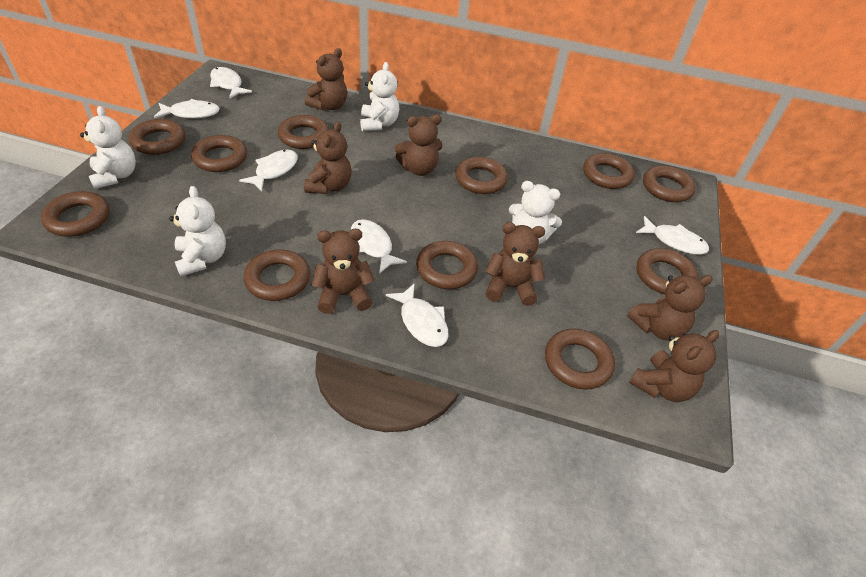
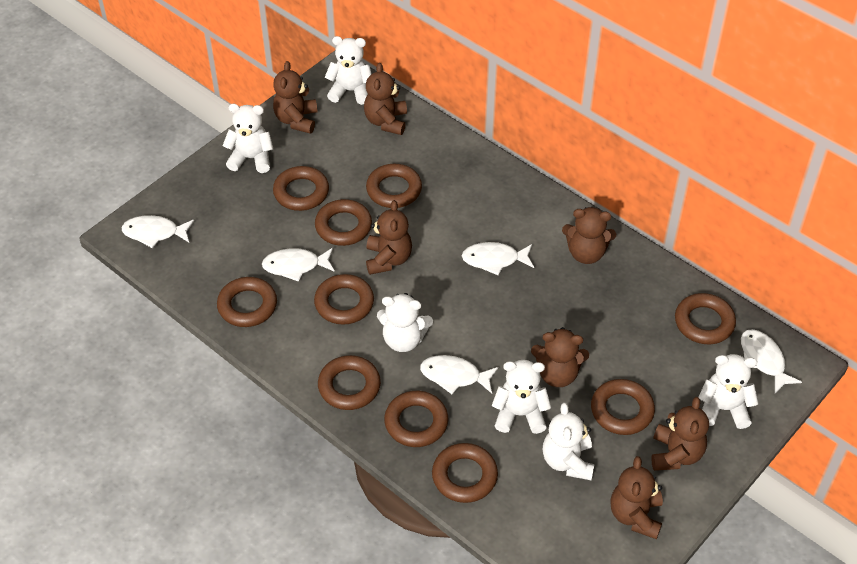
brown ring: [41,191,110,237] [129,119,185,155] [191,135,247,172] [243,250,310,301] [278,115,329,149] [416,241,478,289] [455,157,508,194] [545,329,615,390] [583,153,635,189] [636,248,698,294] [643,165,696,202] = 11 -> [217,277,277,327] [273,166,329,211] [314,274,374,325] [315,199,372,246] [318,355,381,410] [366,164,422,208] [384,391,448,447] [432,443,498,503] [591,379,655,435] [675,293,736,344] = 10
white fish: [154,99,220,119] [210,67,252,99] [239,149,298,191] [351,219,407,274] [386,283,448,347] [636,216,709,255] = 6 -> [122,215,194,248] [262,248,335,282] [420,355,498,394] [462,242,534,276] [741,329,802,393] = 5
white teddy bear: [80,106,136,189] [169,186,226,277] [360,62,399,131] [509,181,562,244] = 4 -> [223,104,273,173] [325,36,372,105] [377,293,433,352] [492,360,552,434] [543,403,595,480] [698,354,759,429] = 6

